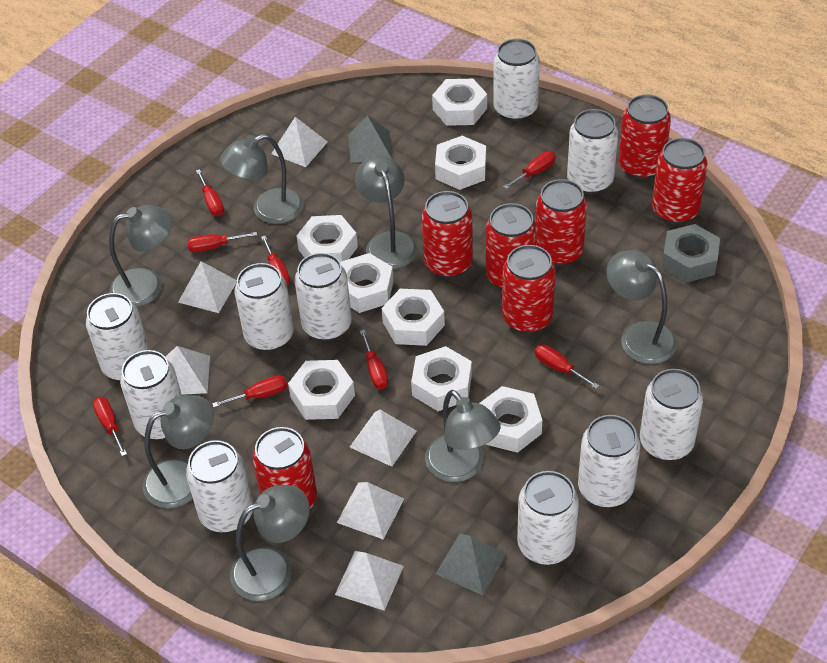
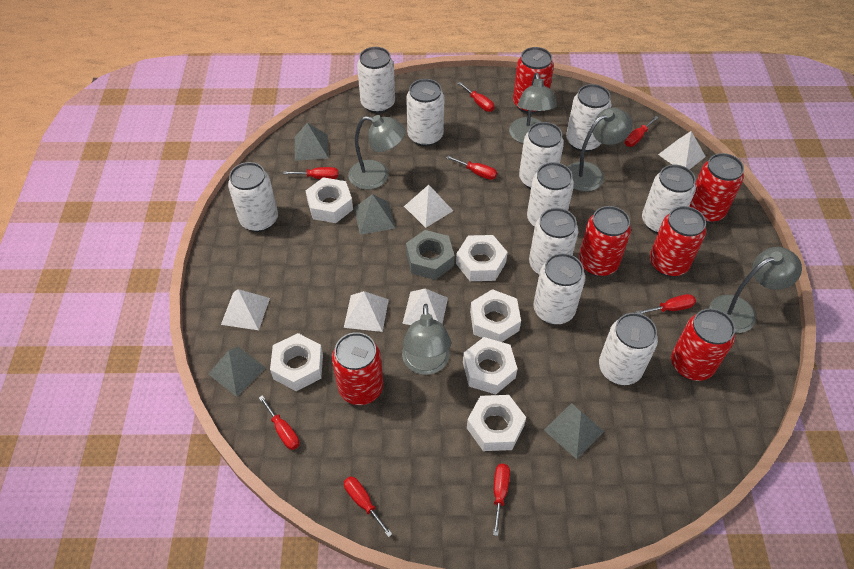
grey lamp: [109,205,172,307] [143,395,214,508] [220,134,304,224] [230,485,310,601] [355,155,418,269] [425,390,501,482] [606,250,677,364] = 7 -> [348,115,406,190] [402,304,451,375] [509,73,557,144] [567,108,633,191] [709,247,802,333] = 5
grey pyramid: [349,115,392,163] [436,533,506,595] = 2 -> [208,346,266,397] [295,123,329,161] [354,194,396,235] [544,403,604,459] = 4
red can: [252,427,317,509] [422,191,473,278] [486,203,537,289] [502,245,556,334] [536,179,587,266] [618,94,671,180] [652,138,708,224] = 7 -> [332,332,383,405] [513,47,554,114] [579,206,631,277] [650,206,706,277] [671,308,735,381] [689,153,744,223] = 6
white nut: [288,360,355,420] [297,215,358,262] [340,253,394,313] [382,289,445,346] [411,346,472,411] [432,79,487,126] [435,136,486,190] [479,386,542,453] = 8 -> [270,333,323,391] [305,177,353,223] [456,235,508,281] [463,337,518,395] [467,395,526,451] [470,289,521,342] = 6
white pyramid: [166,346,210,395] [178,261,237,313] [271,117,328,167] [335,551,404,611] [337,482,404,540] [350,410,417,467] = 6 -> [221,289,270,330] [344,291,389,332] [402,288,448,325] [404,185,453,228] [658,131,706,169] = 5

